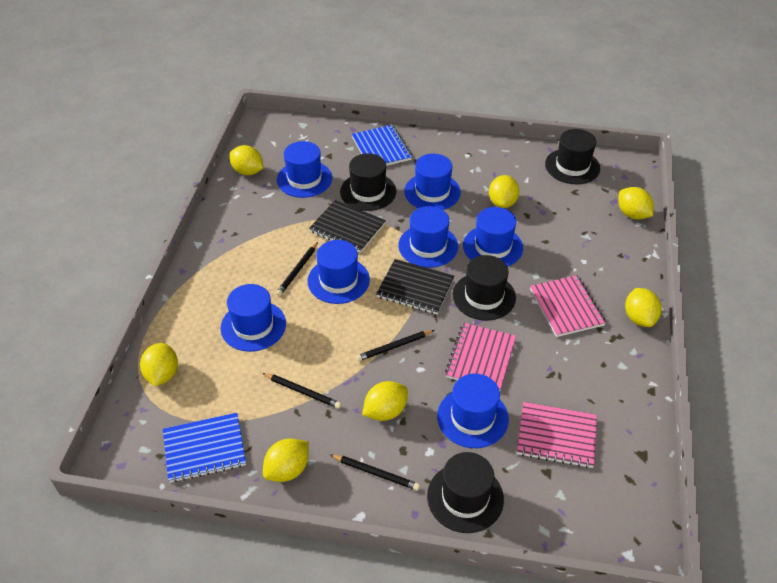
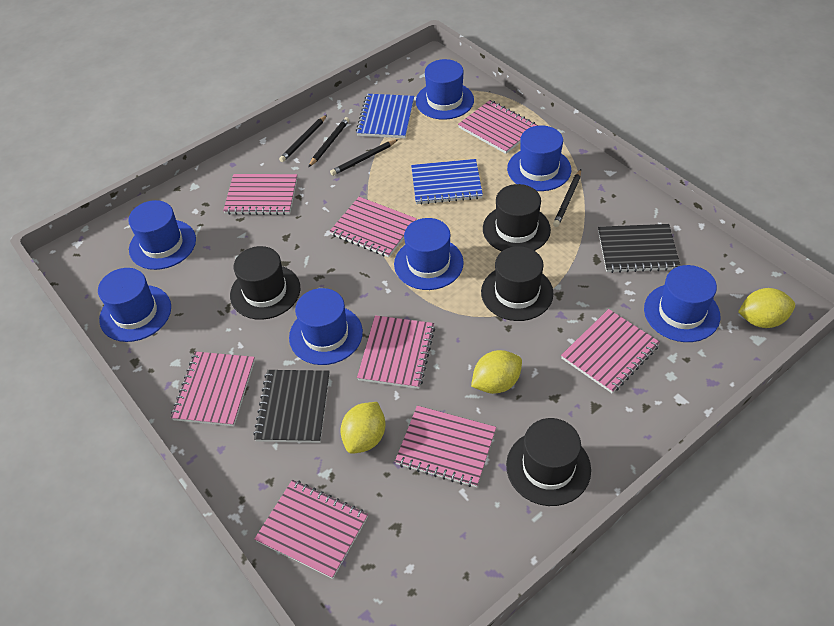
pink notebook: [445,323,516,391] [517,402,597,468] [530,275,606,337] = 3 -> [171,352,255,426] [223,174,297,215] [255,480,368,579] [330,197,417,258] [357,315,435,389] [395,406,496,487] [458,100,538,154] [561,309,660,393] = 8
yellow lemon: [140,343,178,386] [229,145,263,175] [263,438,309,482] [362,381,408,421] [489,175,519,208] [618,187,654,219] [625,288,662,327] = 7 -> [340,402,385,454] [471,350,522,394] [738,288,795,328] = 3

